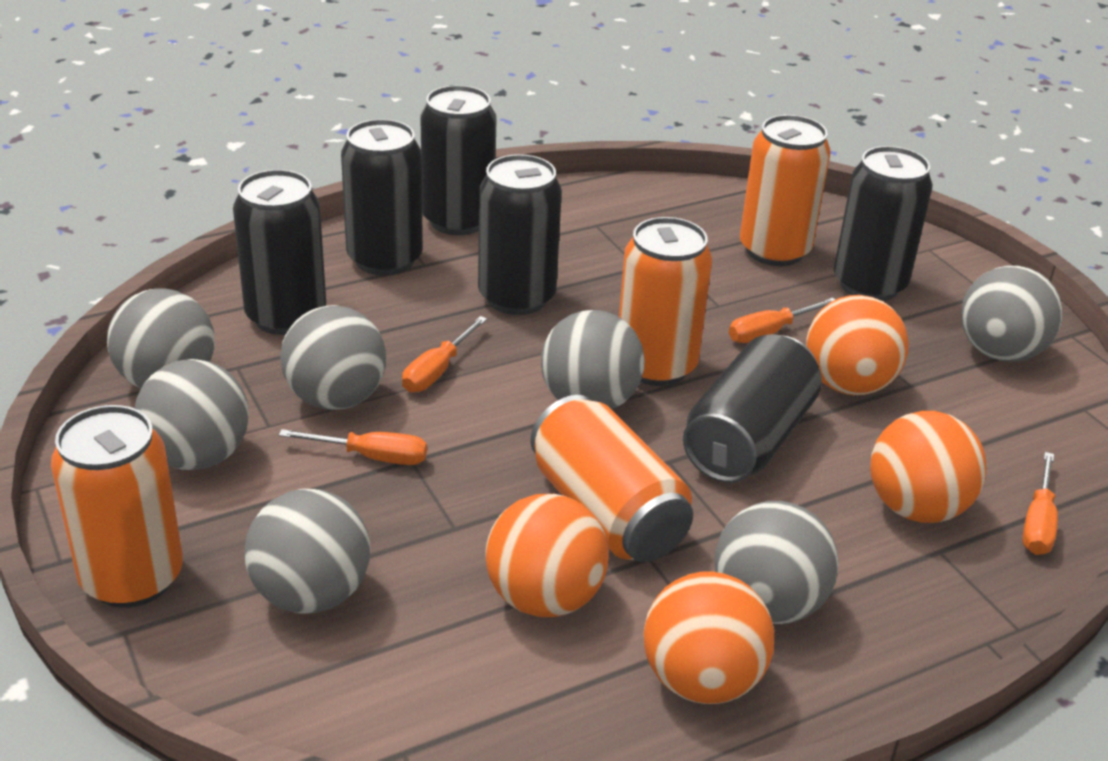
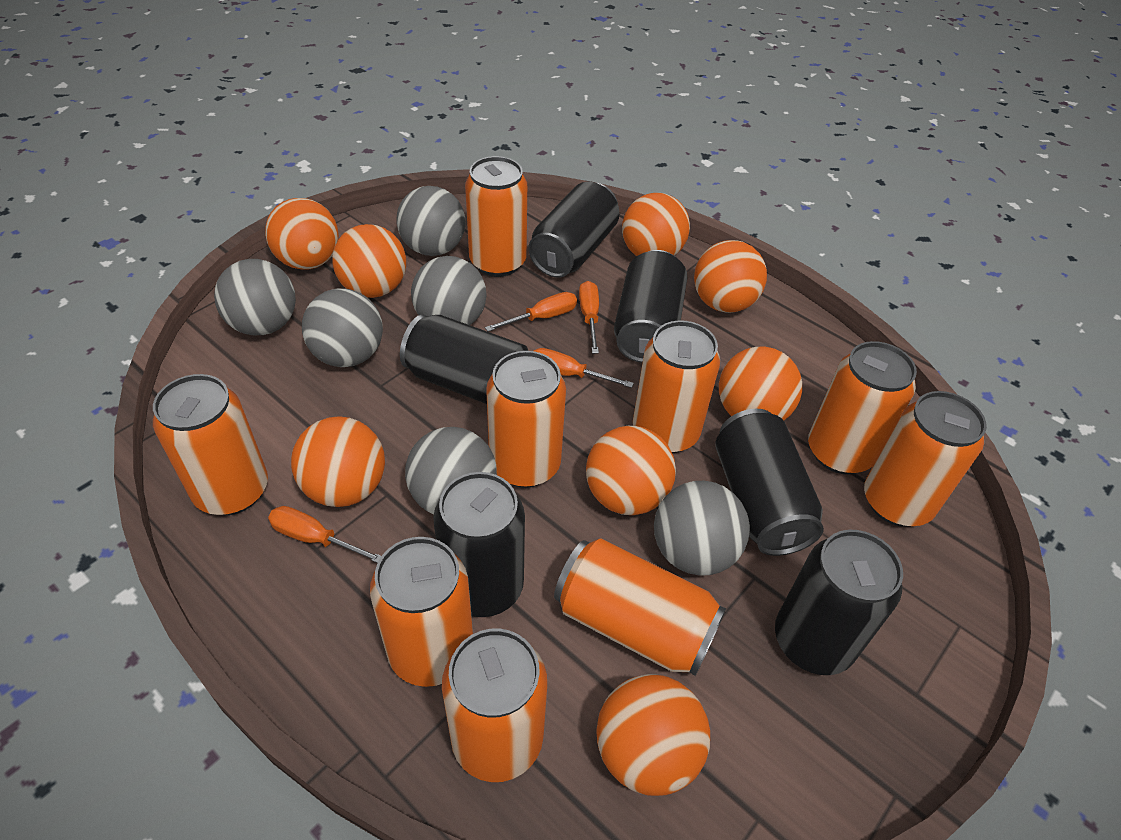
grey ball: [107,288,215,388] [134,359,249,470] [244,489,370,614] [280,305,386,410] [541,310,645,409] [715,501,839,624] [961,265,1063,362] = 7 -> [214,259,296,335] [302,289,383,367] [396,186,465,256] [405,427,497,514] [411,256,486,325] [654,481,750,576] = 6
orange ball: [485,494,609,617] [643,571,774,704] [806,295,909,395] [870,411,986,523] = 4 -> [265,198,339,270] [291,416,385,507] [332,224,406,298] [586,426,676,515] [596,674,710,796] [622,193,690,256] [694,240,767,313] [719,347,802,420] = 8
orange can: [51,405,183,608] [530,395,693,562] [619,217,712,386] [740,115,831,266] = 4 -> [153,374,268,515] [370,537,473,687] [442,628,547,782] [465,156,527,277] [486,351,566,488] [554,539,726,676] [633,320,720,453] [808,341,917,474] [864,391,987,527] = 9

